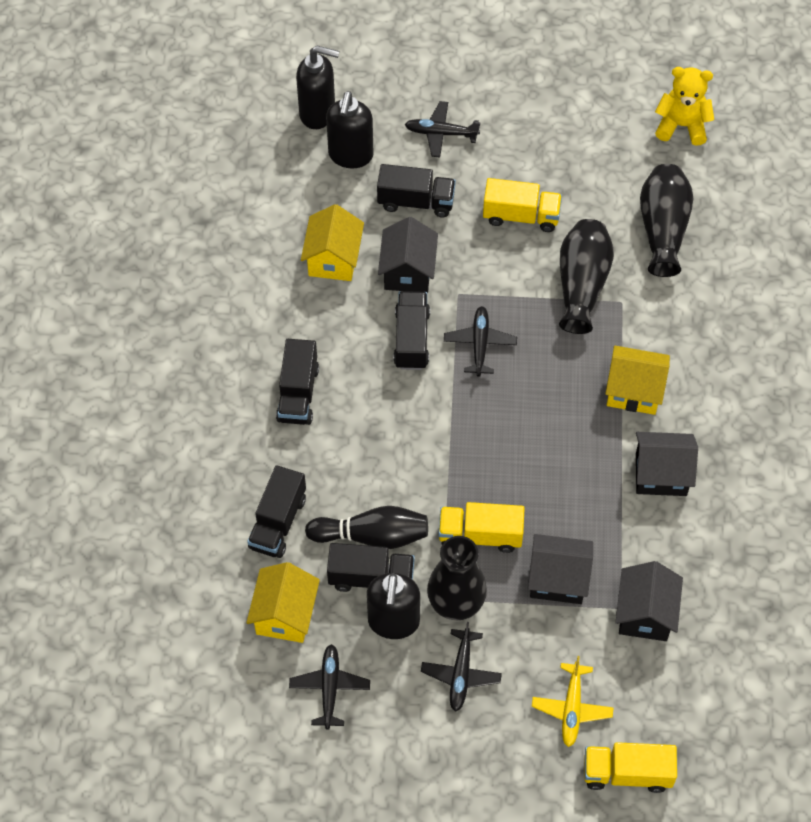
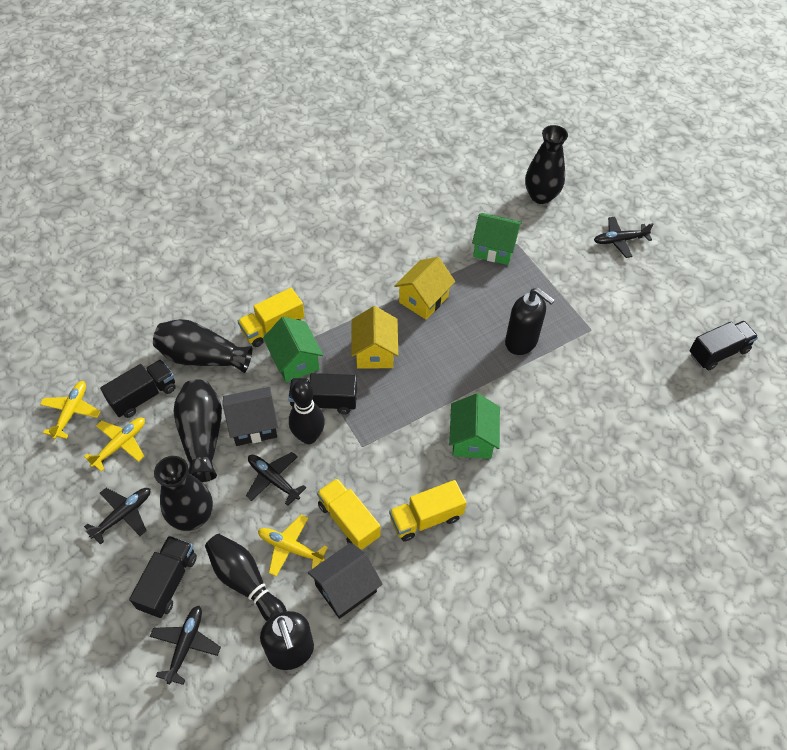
black bowling pin: [305,506,428,549] = 1 -> [205,534,287,621] [289,380,325,444] = 2
black house: [378,217,438,293] [528,534,593,604] [616,561,683,641] [636,432,698,496] = 4 -> [223,387,278,446] [308,543,383,619] = 2
black soap dispenser: [296,46,340,129] [326,91,373,169] [367,573,420,639] = 3 -> [260,611,314,670] [505,288,555,355] = 2
black truck: [247,465,306,558] [276,339,319,425] [327,543,415,592] [377,164,456,218] [393,291,430,370] = 5 -> [100,359,176,418] [129,536,197,618] [288,373,357,414] [689,321,758,370] = 4
black vase: [427,536,487,620] [559,219,614,334] [640,164,694,277] = 3 -> [153,319,252,373] [154,456,213,531] [174,379,222,482] [525,125,568,204] = 4
green house: none = 0 -> [263,317,323,383] [449,393,500,459] [472,213,522,265] = 3
yellow house: [246,562,320,643] [301,204,364,281] [605,346,670,415] = 3 -> [351,306,398,369] [394,257,455,319] = 2
yellow plane: [532,656,613,747] = 1 -> [40,381,101,439] [84,418,145,472] [258,515,328,576] = 3
yellow teddy bear: [655,67,714,146] = 1 -> none = 0

